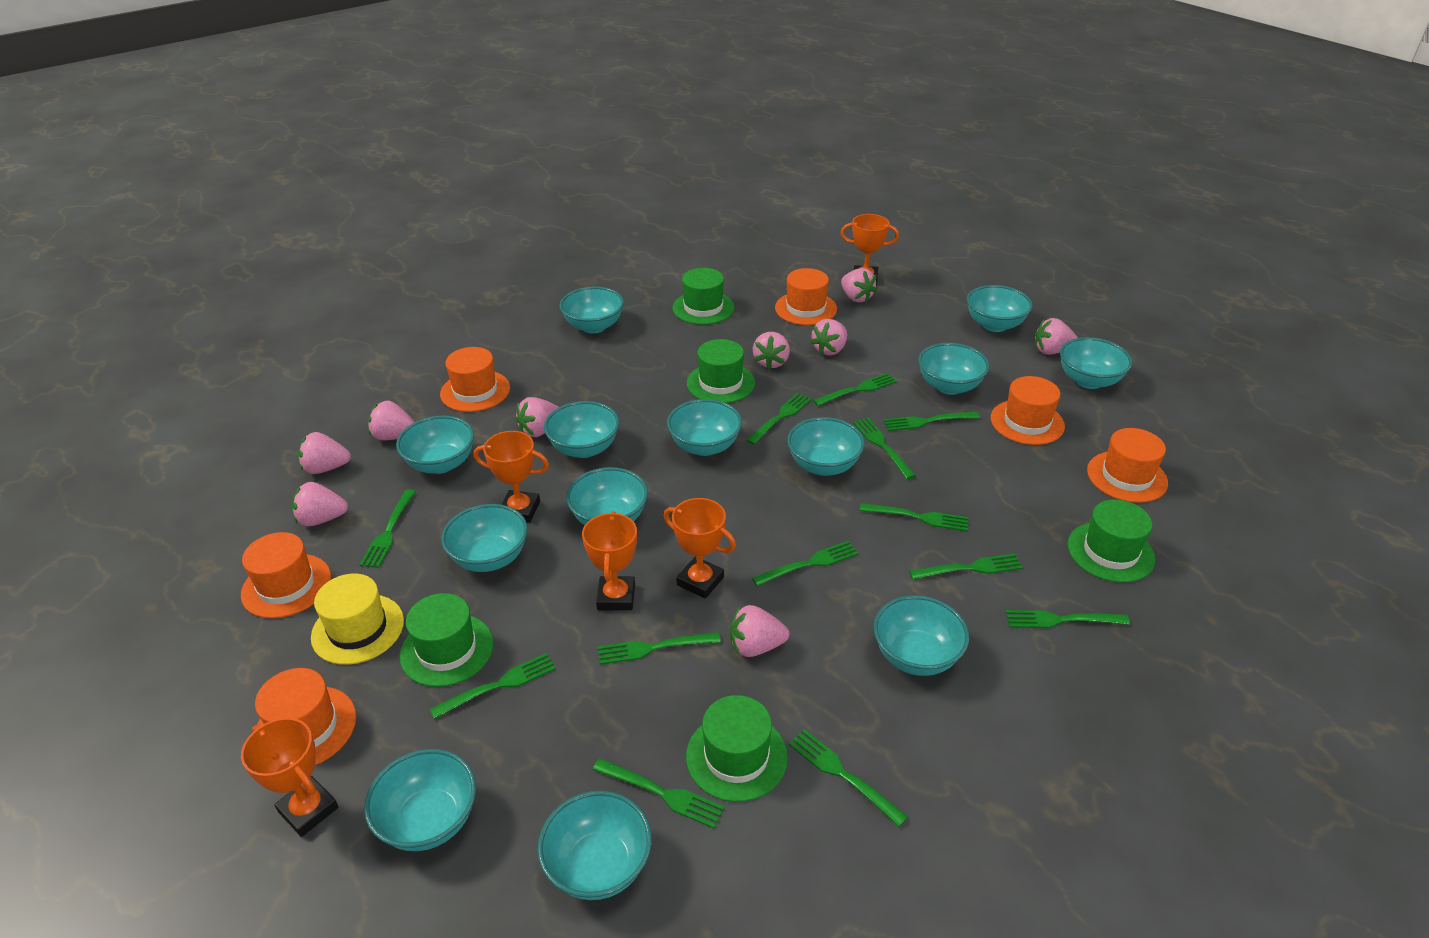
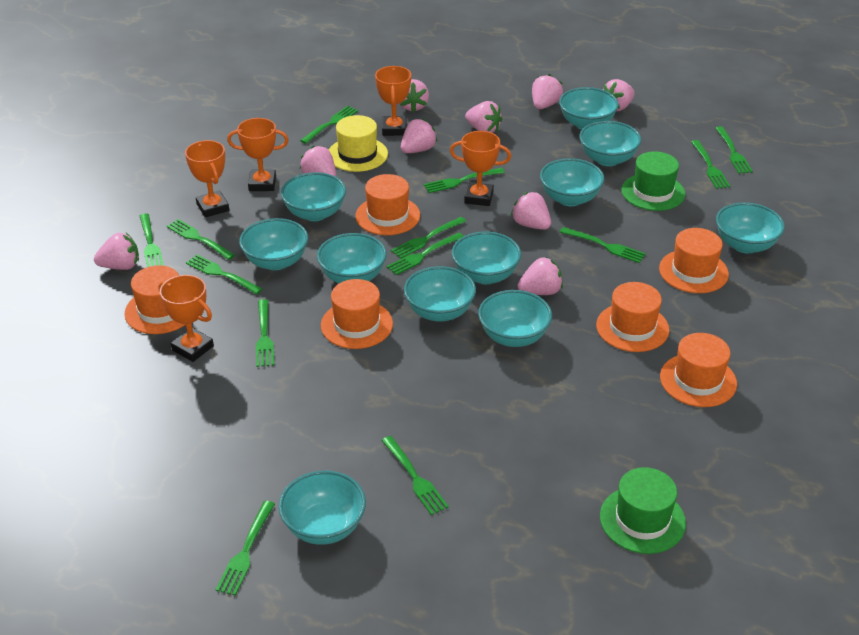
green hat: [400,593,493,687] [673,268,734,325] [686,695,788,802] [687,339,755,403] [1067,499,1155,583] = 5 -> [600,467,686,554] [621,152,685,211] = 2
turquoise bowl: [364,749,476,851] [396,416,474,474] [441,504,528,572] [538,791,652,900] [544,401,619,458] [560,287,624,333] [566,467,648,525] [667,399,742,456] [787,417,865,476] [873,595,969,676] [918,343,989,395] [967,285,1032,332] [1060,337,1132,389] = 13 -> [239,218,308,270] [279,471,366,545] [281,172,346,221] [317,233,387,283] [404,266,476,322] [452,232,521,284] [478,290,552,347] [540,158,604,206] [559,87,619,130] [579,121,641,166] [716,202,785,253] = 11

